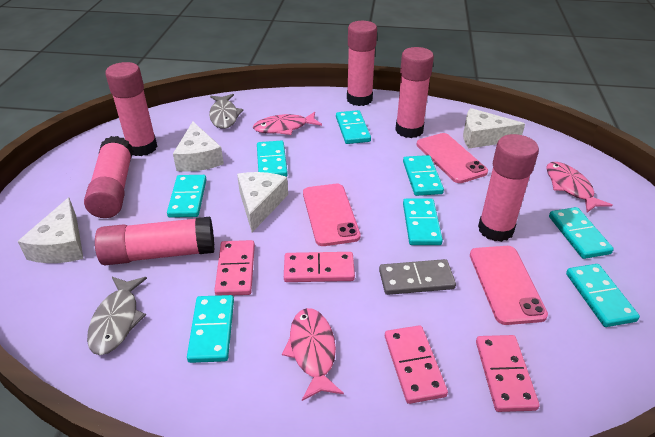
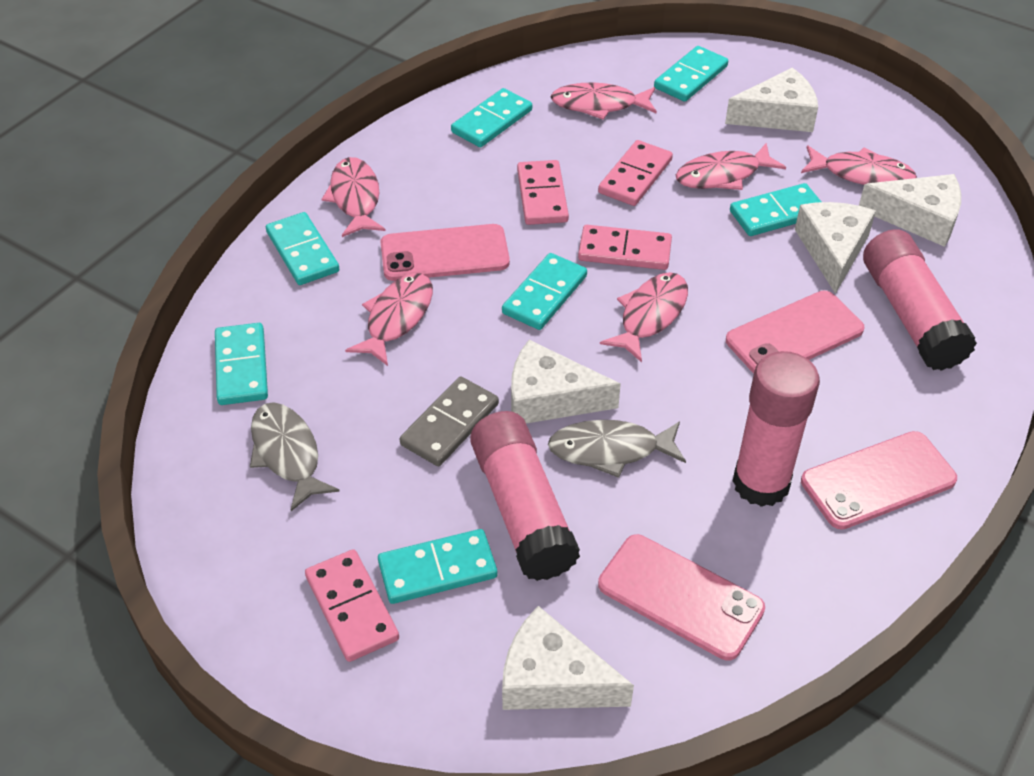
pink fish: [253,112,322,135] [282,308,344,401] [546,162,613,212] = 3 -> [322,157,386,237] [345,273,433,366] [551,82,657,120] [600,272,688,362] [676,143,786,190] [801,146,917,185] = 6
pink glue stick: [84,136,133,218] [95,217,214,265] [105,62,158,156] [347,21,377,106] [395,47,434,138] [478,134,539,242] = 6 -> [470,411,580,581] [733,351,820,507] [863,229,977,371] = 3
pink phone: [303,184,360,246] [417,133,488,183] [470,246,548,325] = 3 -> [380,224,510,281] [598,534,765,660] [726,291,865,374] [801,431,957,530] = 4
turquoise domino: [167,175,207,218] [187,295,234,363] [257,141,288,177] [336,110,371,144] [403,155,444,196] [403,199,443,245] [549,207,614,259] [566,264,640,327] = 8 -> [215,323,268,405] [266,212,339,285] [378,529,497,604] [451,88,532,147] [502,253,587,330] [654,46,728,102] [730,183,821,236] = 7
white cheese: [18,197,84,263] [173,121,224,172] [237,172,288,232] [463,108,525,149] = 4 -> [502,606,634,710] [511,340,621,423] [725,68,818,132] [795,202,876,294] [859,174,961,247] = 5

